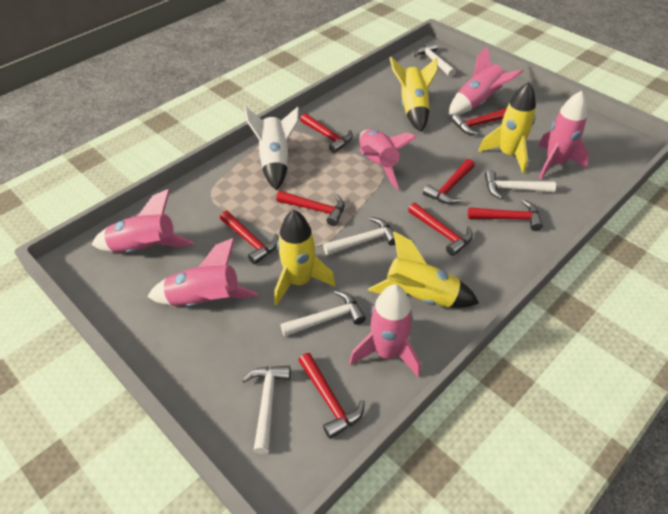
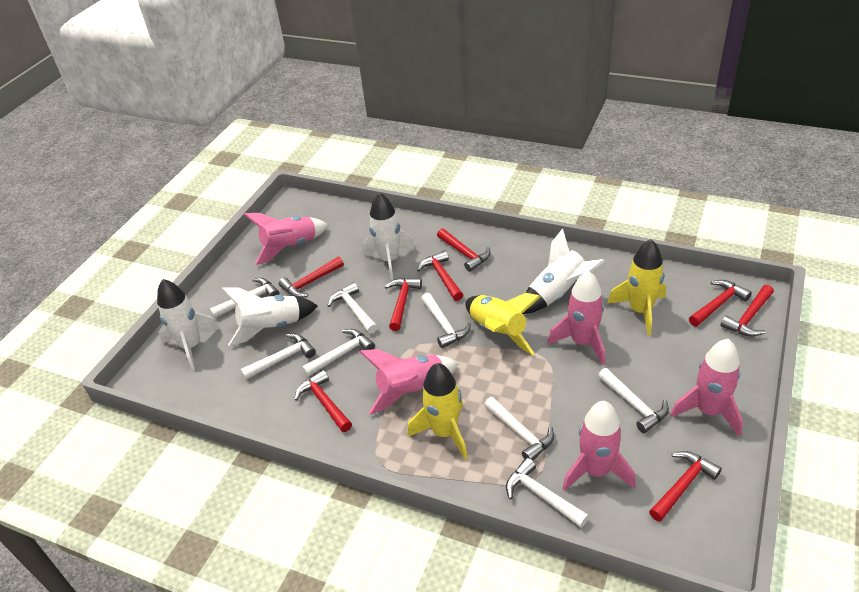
pink rocket: [92,189,194,253] [147,238,258,307] [349,284,421,378] [359,129,417,189] [448,46,524,116] [538,91,589,179] = 6 -> [244,213,328,265] [360,349,459,415] [548,271,605,365] [562,401,636,491] [670,339,743,436] = 5
white hammer: [242,366,291,454] [280,290,366,337] [323,217,395,255] [414,42,456,77] [485,170,556,199] = 5 -> [210,278,279,318] [241,334,316,380] [302,329,375,377] [328,282,378,334] [421,293,471,348] [484,397,554,461] [506,458,589,528] [598,368,669,433] = 8
white rocket: [244,106,299,191] = 1 -> [157,279,219,370] [222,288,318,346] [362,192,415,281] [522,229,605,314] = 4
yellow rocket: [274,210,335,306] [368,231,479,308] [390,57,438,132] [478,82,536,173] = 4 -> [408,363,468,459] [465,293,541,355] [607,239,666,336] = 3

